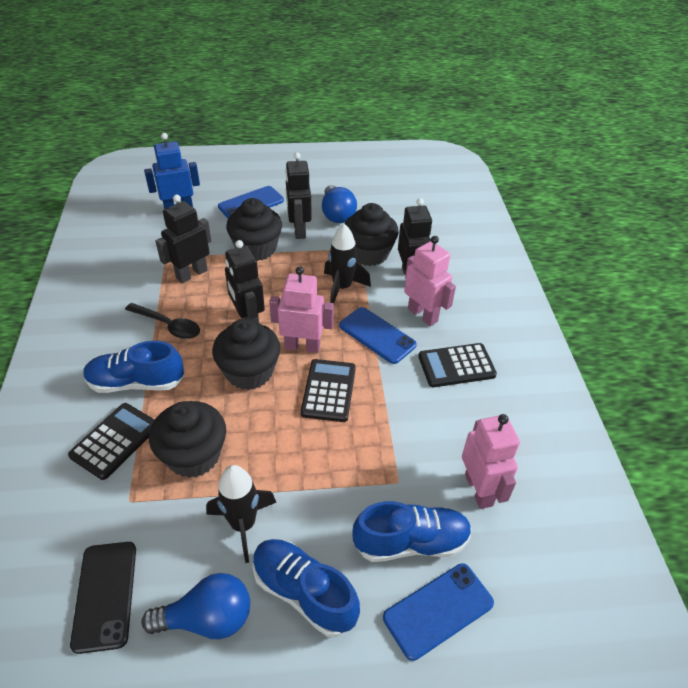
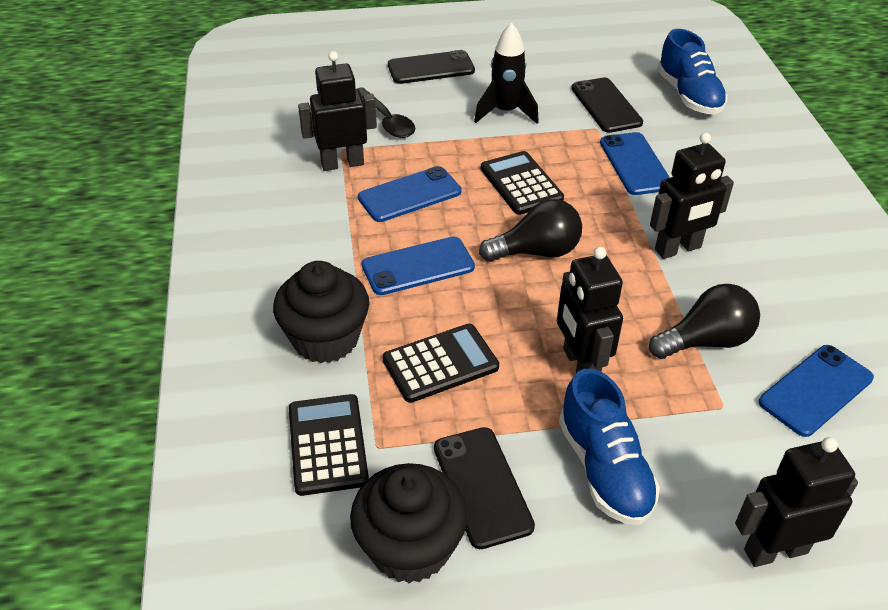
black cupcake: [149,401,226,478] [212,319,280,390] [226,198,282,261] [345,203,399,266] = 4 -> [273,261,369,363] [350,463,468,583] = 2
black light bulb: none = 0 -> [479,199,582,262] [649,284,760,359] = 2
black phone: [70,542,136,654] = 1 -> [388,50,475,84] [434,427,535,549] [571,77,643,133] = 3
black rocket: [206,465,276,563] [324,224,371,303] = 2 -> [474,23,539,124] = 1
blue light bulb: [142,573,250,639] [322,185,357,223] = 2 -> none = 0
blue phone: [218,186,284,218] [339,307,417,364] [383,563,494,661] = 3 -> [358,166,461,222] [362,236,475,295] [600,132,670,195] [759,345,874,437] = 4
blue robot: [144,133,200,209] = 1 -> none = 0
blue shoe: [83,341,184,393] [253,539,360,637] [352,501,472,562] = 3 -> [559,368,660,525] [657,29,728,115] = 2
pink robot: [269,266,334,353] [404,236,456,326] [462,414,520,509] = 3 -> none = 0

